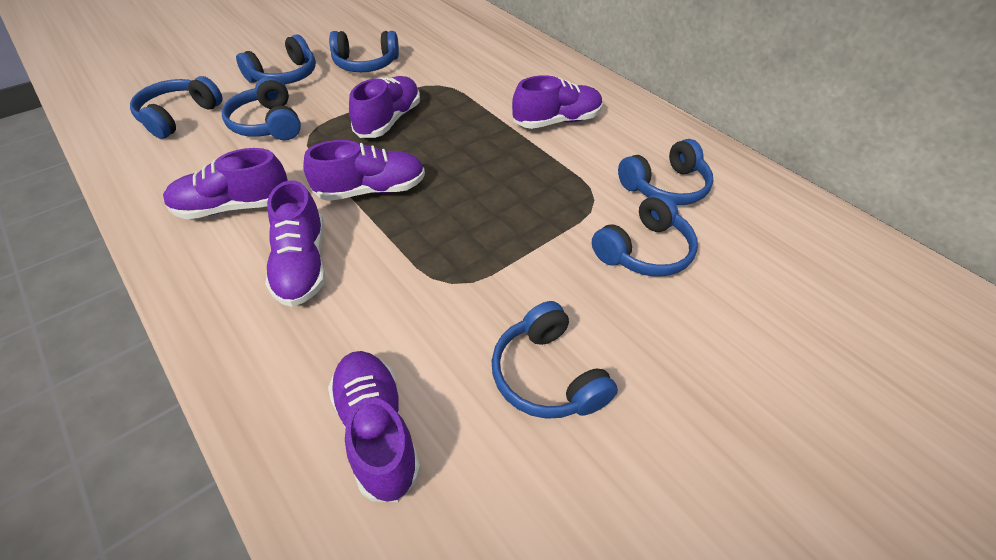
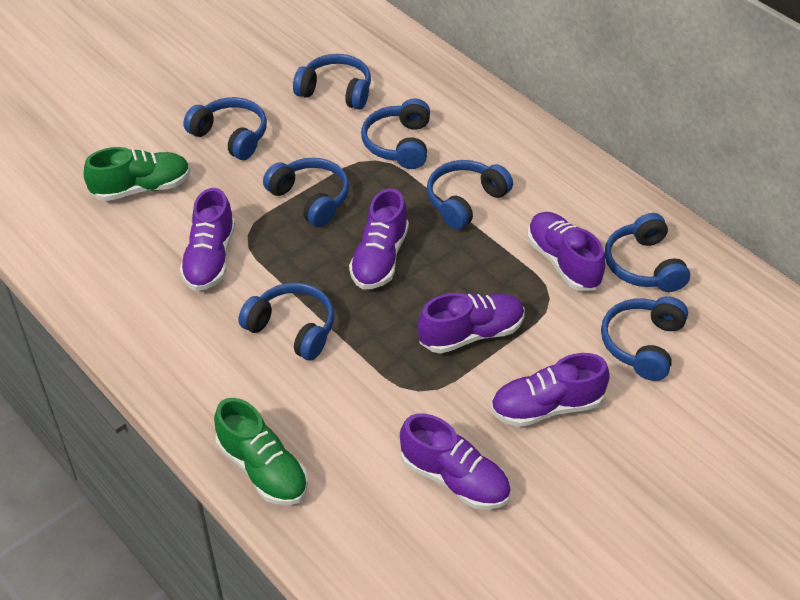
blue headphones: [130,76,223,139] [222,76,301,140] [236,34,316,84] [329,31,399,72] [492,301,618,419] [592,193,698,277] [618,139,713,205] = 7 -> [183,97,267,160] [238,282,334,361] [263,158,349,227] [293,54,371,110] [361,99,430,169] [427,160,513,230] [601,296,688,381] [605,213,690,292] = 8
green shoe: none = 0 -> [84,147,191,201] [214,398,308,505] = 2

